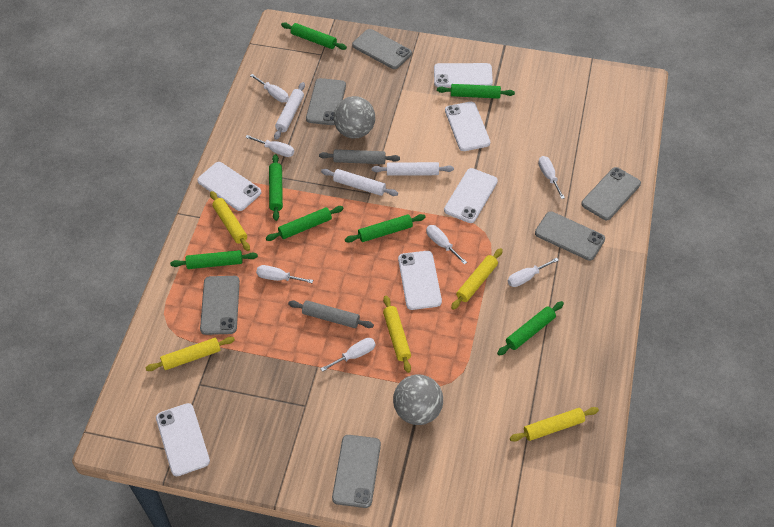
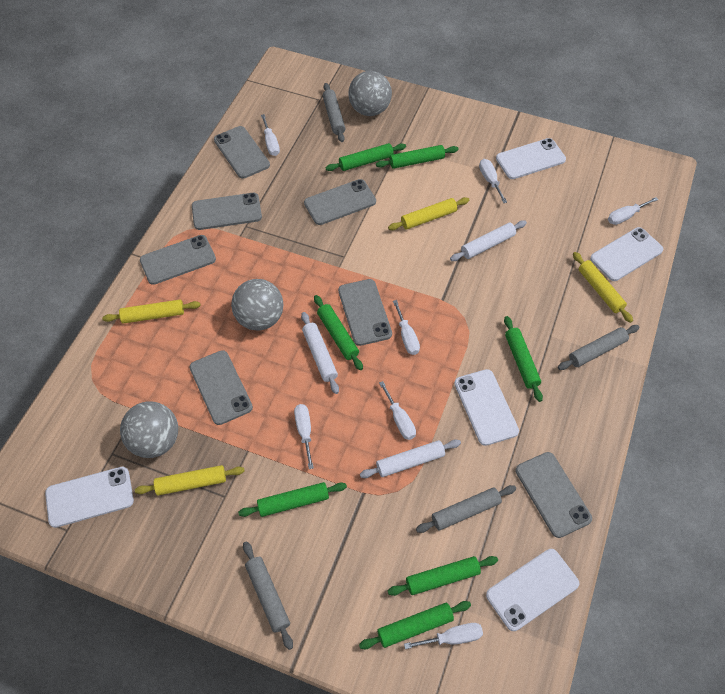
grey ball: [333,96,375,138] [393,375,443,425] = 2 -> [120,401,178,458] [231,279,284,331] [348,71,392,116] = 3
grey phone: [200,276,240,335] [306,78,346,125] [332,435,381,508] [352,29,412,69] [535,211,605,261] [581,167,641,220] = 6 -> [140,235,216,285] [190,350,253,425] [192,193,262,230] [214,126,270,179] [304,179,376,225] [338,279,392,346] [515,452,592,538] = 7
grey rolling pin: [288,300,374,328] [319,149,400,164] = 2 -> [243,541,293,650] [323,83,345,142] [416,485,516,533] [558,325,640,370] = 4
white phone: [156,403,210,476] [197,162,261,211] [398,251,442,310] [434,63,493,87] [444,168,498,223] [445,102,490,151] = 6 -> [45,467,134,528] [454,369,519,446] [486,549,579,631] [496,138,566,179] [590,227,663,281] = 5
yellow rolling pin: [146,337,235,371] [210,191,250,251] [383,296,411,373] [451,248,503,310] [510,407,599,442] = 5 -> [102,300,201,324] [135,465,245,495] [388,197,470,230] [573,252,633,323] = 4

